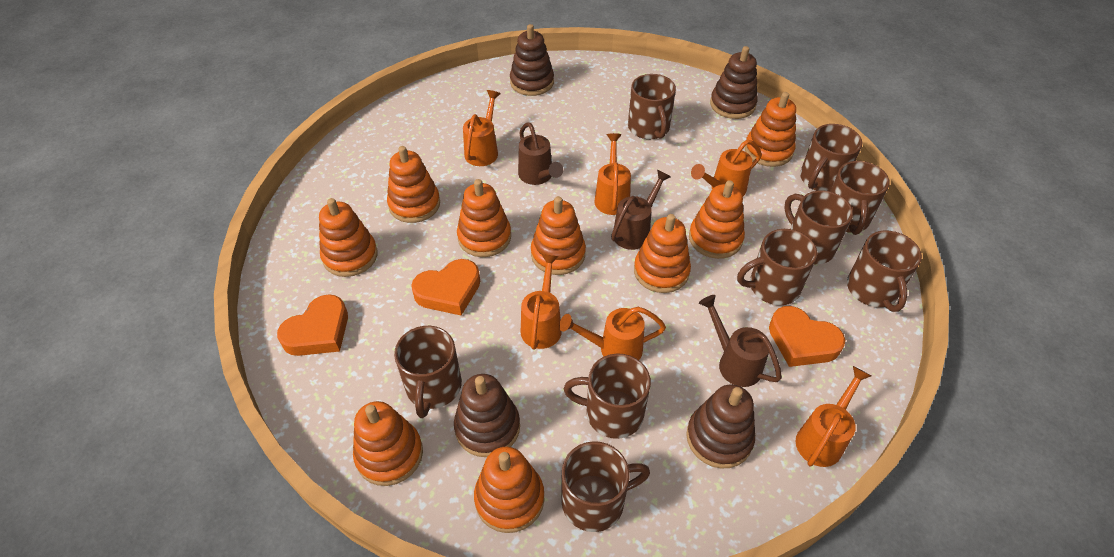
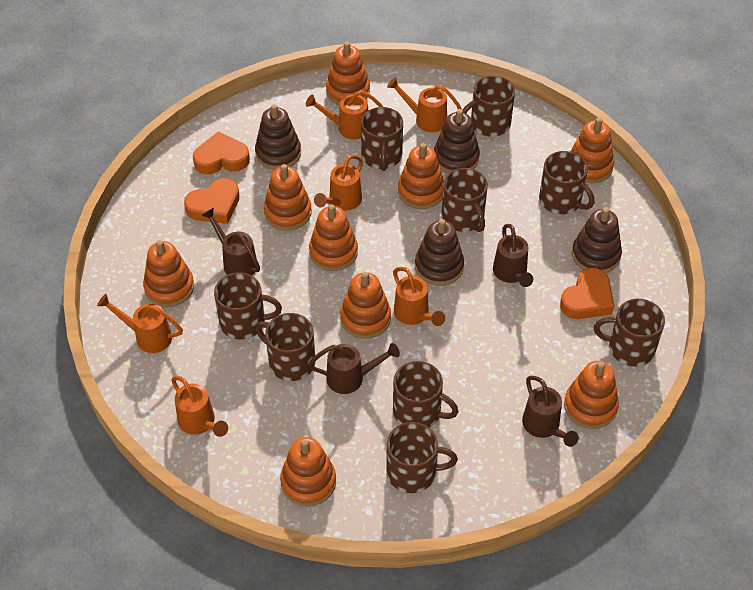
brown watering can: [518,122,563,185] [611,170,671,250] [699,295,782,387] = 3 -> [202,208,260,275] [308,343,400,394] [493,224,533,287] [522,376,579,447] = 4

